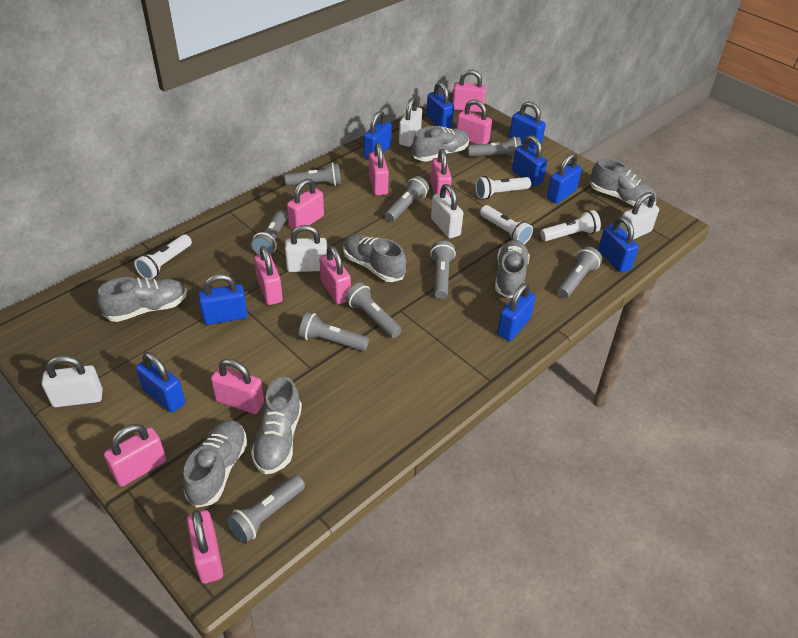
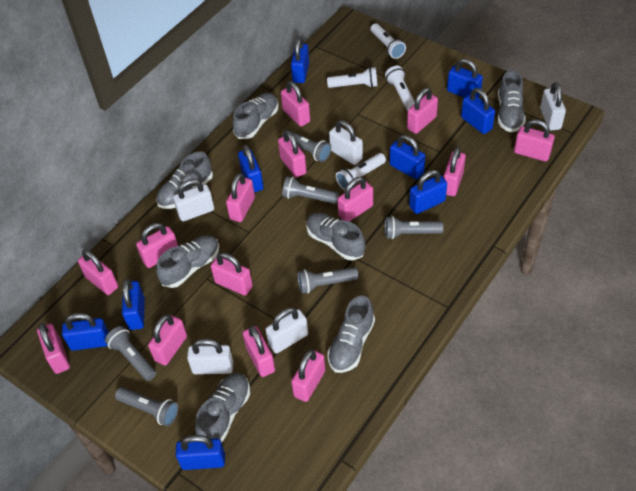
grey flashlight: [226,475,305,544] [251,210,288,255] [284,163,341,186] [299,312,369,351] [345,283,402,338] [385,176,429,222] [430,241,456,299] [468,136,521,158] [557,246,602,298] = 9 -> [105,326,156,381] [115,387,179,426] [282,130,331,162] [282,176,339,204] [298,267,359,294] [385,216,444,239] = 6
pink padlock: [104,424,166,487] [187,510,223,584] [211,359,264,414] [254,246,283,305] [287,179,324,230] [319,246,351,304] [369,143,389,195] [430,149,452,197] [452,70,486,112] [456,99,492,145] = 10 -> [37,323,70,374] [78,249,118,295] [136,223,178,268] [148,314,187,365] [211,252,253,295] [226,173,255,222] [243,326,275,377] [278,130,307,178] [281,81,310,126] [291,349,325,402] [337,177,373,222] [407,88,438,134] [443,147,466,196] [514,119,555,161] = 14

